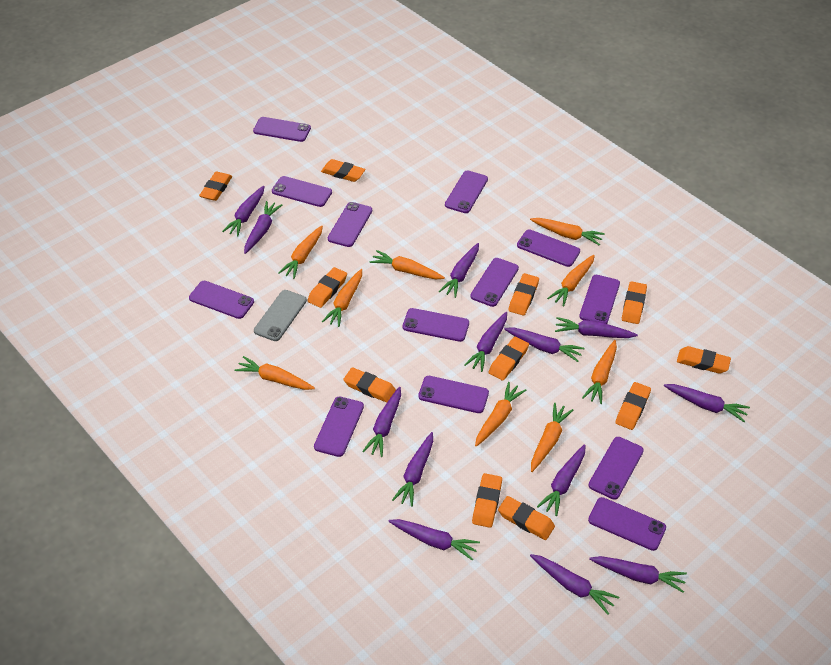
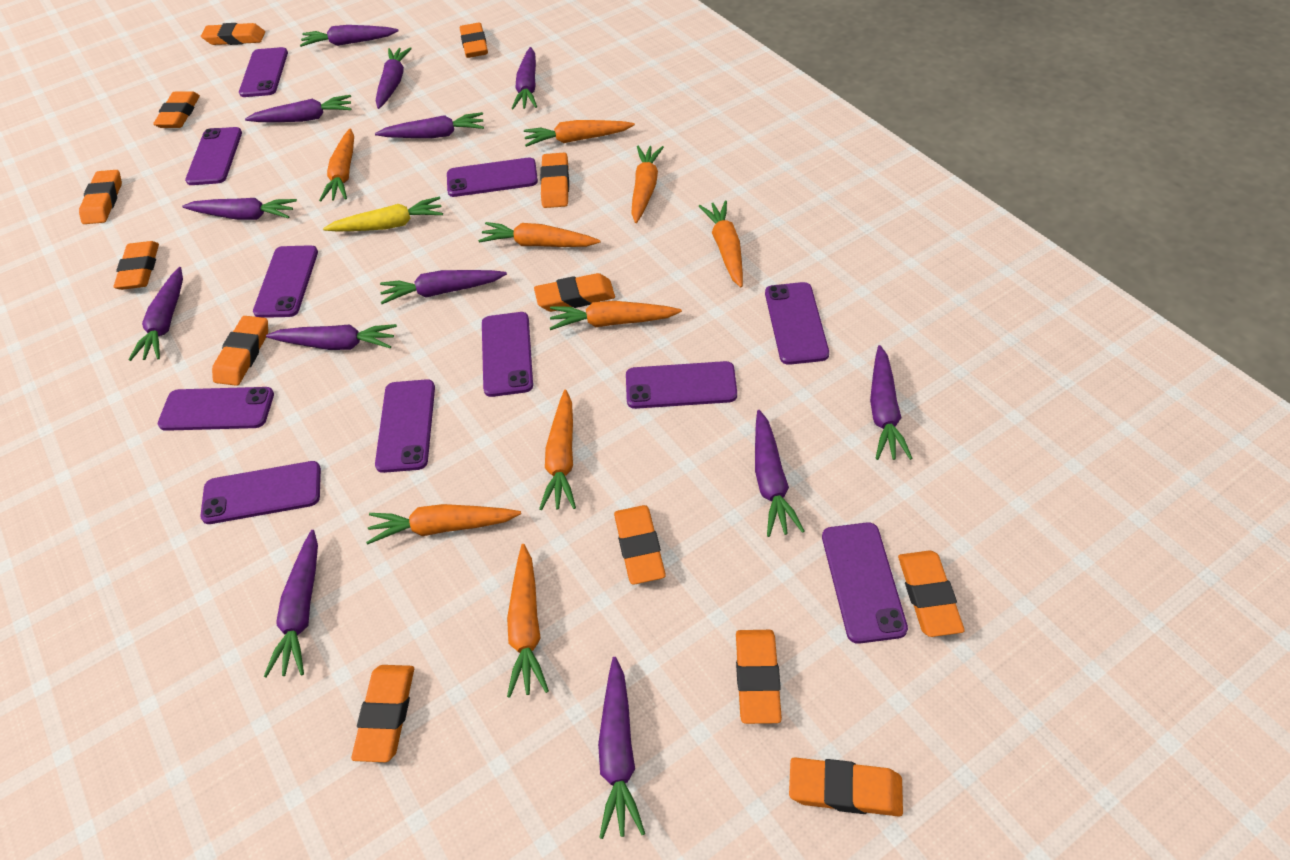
grey phone: [254,290,307,341] = 1 -> none = 0
orange eraser: [199,172,232,201] [308,267,347,308] [321,159,365,182] [344,368,396,403] [472,473,502,528] [489,336,529,381] [498,496,555,540] [509,273,539,316] [615,382,651,430] [622,281,647,324] [677,346,731,374] = 11 -> [79,170,122,224] [113,241,159,290] [153,91,200,128] [201,23,265,45] [212,316,268,386] [351,665,414,762] [460,22,488,58] [534,273,615,312] [540,152,569,208] [614,505,666,585] [736,630,782,724] [789,757,903,816] [898,551,965,637] = 13
purple phone: [189,281,254,319] [253,117,311,142] [272,176,332,207] [314,397,364,457] [328,202,372,247] [403,308,469,342] [418,376,489,413] [445,170,488,213] [470,258,519,307] [517,229,580,267] [579,275,620,324] [588,497,666,551] [589,437,644,500] = 13 -> [158,387,274,431] [185,127,242,185] [200,461,321,524] [239,47,288,97] [253,245,318,318] [375,379,435,473] [447,158,538,197] [482,312,533,397] [626,361,737,409] [765,282,829,365] [822,522,908,644] = 11
yellow carrot: none = 0 -> [323,197,443,232] = 1

